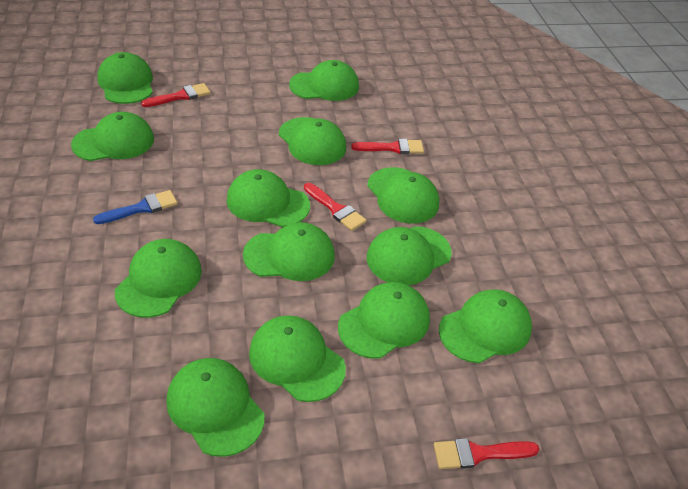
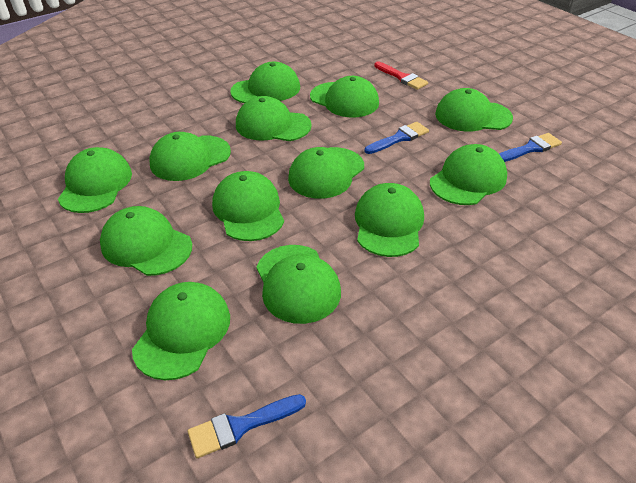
blue brush: [93,190,178,224] = 1 -> [188,394,306,458] [365,122,429,154] [499,133,562,162] = 3
red brush: [141,83,211,107] [304,183,367,231] [351,139,424,154] [434,438,539,469] = 4 -> [374,62,428,90] = 1

